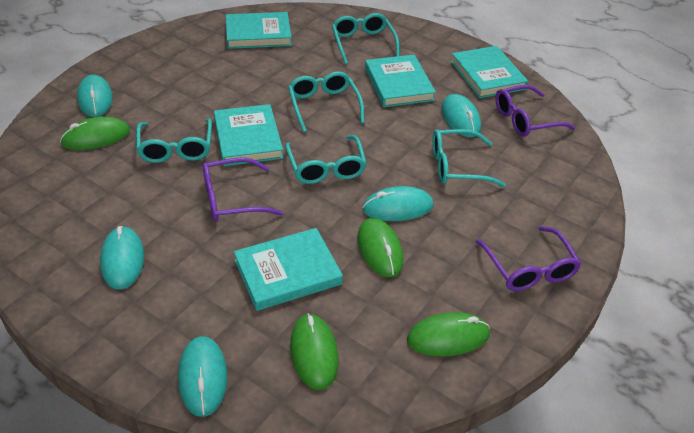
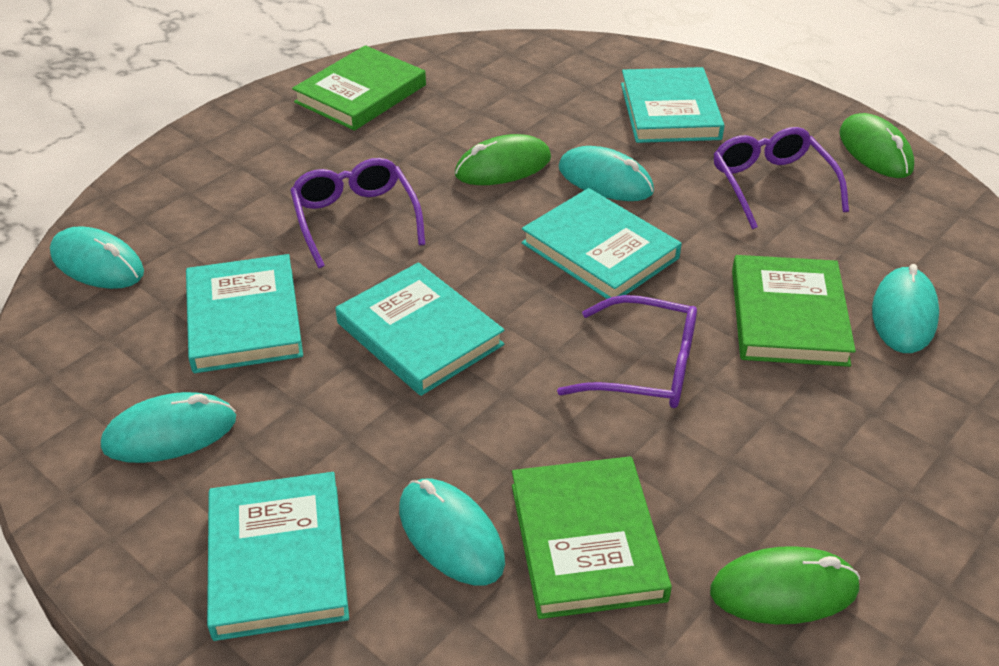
green book: none = 0 -> [292,45,426,131] [512,456,672,619] [732,255,856,367] = 3
green mouse: [60,117,130,150] [290,313,339,390] [357,218,403,277] [407,312,490,357] = 4 -> [455,134,551,185] [710,546,860,624] [840,113,914,178] = 3
turquoise glasses: [136,118,212,163] [285,135,367,184] [288,72,364,132] [332,13,399,64] [432,129,506,188] = 5 -> none = 0

